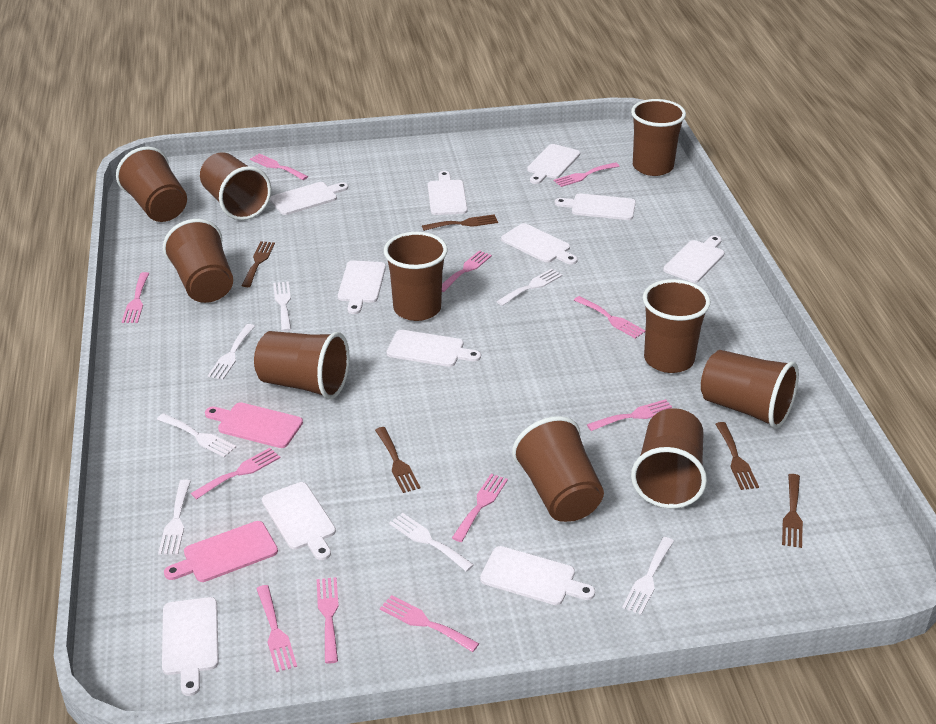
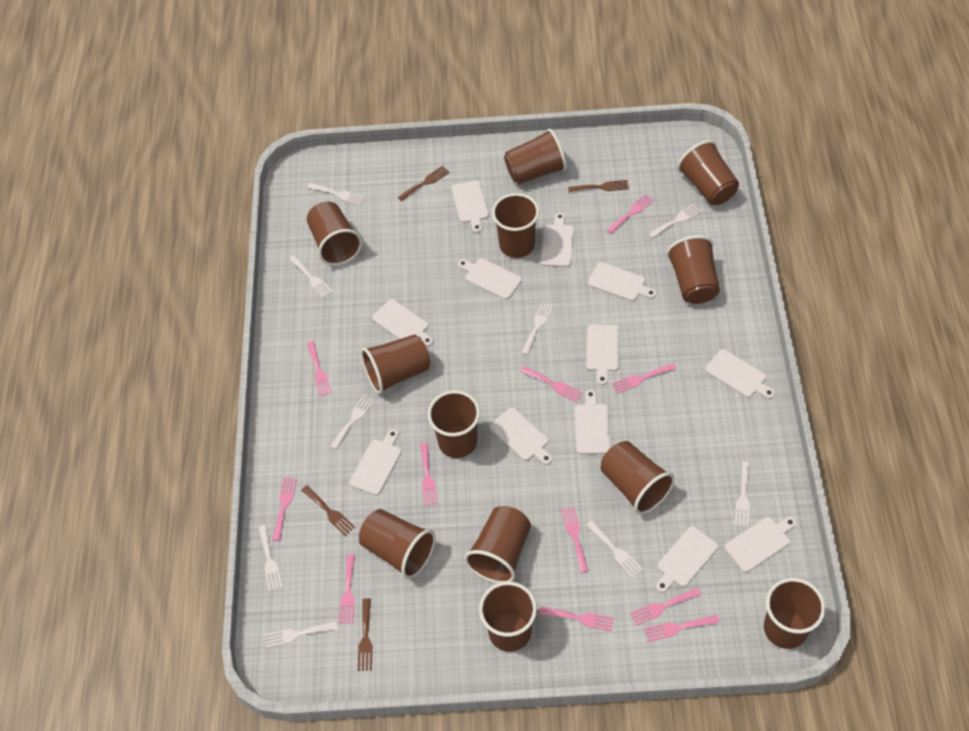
brown cup: [116,147,187,222] [163,219,233,303] [200,152,271,220] [254,331,350,399] [384,232,448,321] [512,416,604,522] [631,99,686,176] [631,408,707,508] [643,279,710,373] [701,350,799,429] = 10 -> [307,202,362,266] [359,509,436,579] [361,334,430,394] [427,390,480,458] [464,506,531,583] [479,581,537,652] [492,193,539,258] [504,129,567,184] [600,441,675,514] [666,235,720,304] [677,140,739,205] [764,578,826,649] = 12
brown fork: [241,241,275,287] [375,427,420,493] [422,214,498,231] [716,422,759,490] [782,474,803,548] = 5 -> [301,485,355,536] [358,598,373,671] [398,166,450,201] [568,180,629,192] = 4
pink cutting board: [164,521,278,582] [205,402,303,448] = 2 -> none = 0
white cutting board: [162,597,219,696] [262,482,336,560] [270,182,348,215] [338,261,386,314] [387,330,481,367] [428,171,467,215] [480,546,595,605] [501,223,578,265] [527,144,580,184] [555,193,636,220] [663,235,725,283] = 11 -> [350,429,401,495] [372,299,433,346] [451,180,489,233] [458,259,522,300] [490,408,552,465] [541,213,574,267] [575,390,610,454] [586,324,619,385] [588,262,656,301] [656,526,718,593] [705,349,775,399] [724,517,796,572] = 12
white fork: [157,413,236,457] [158,480,191,554] [208,324,255,380] [273,281,291,332] [389,513,474,572] [496,268,562,306] [622,537,674,615] = 7 -> [258,525,283,592] [264,621,338,648] [289,255,333,298] [307,183,365,205] [330,394,375,450] [521,302,553,355] [587,520,643,578] [649,204,702,238] [734,462,750,527] = 9

